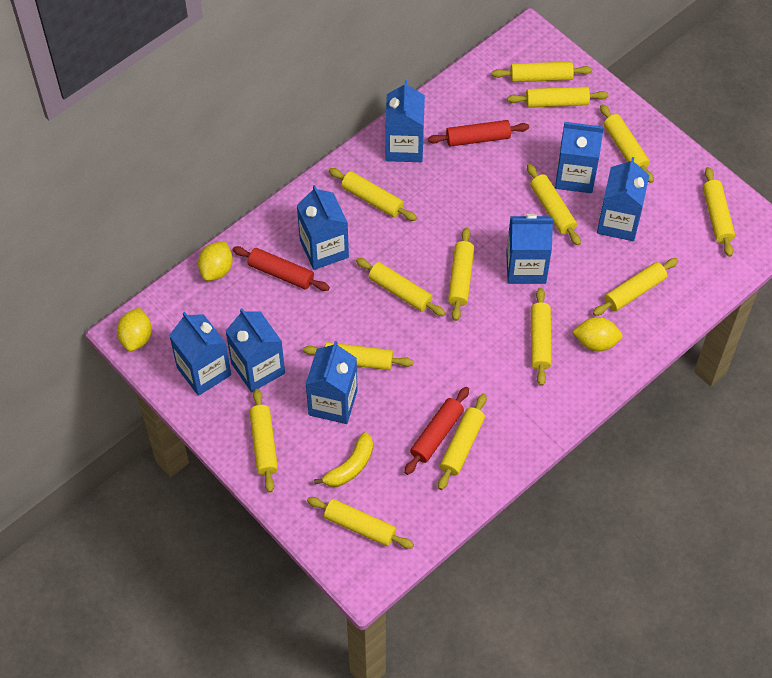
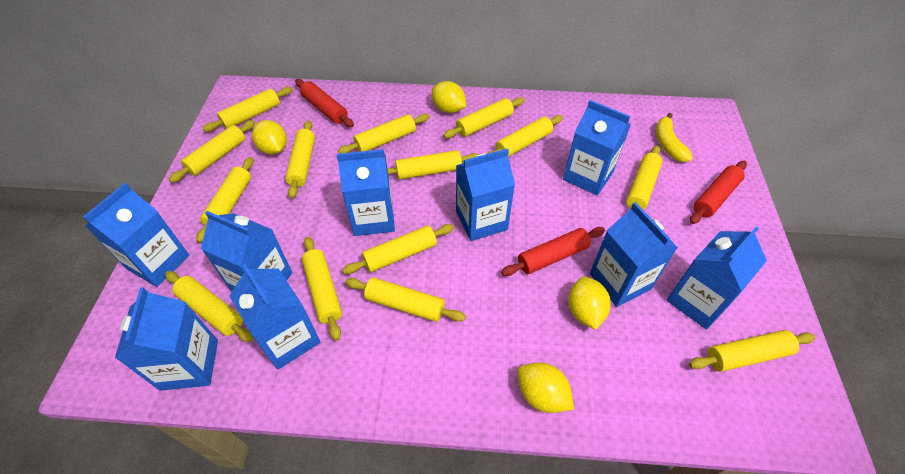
blue carton: [169,312,231,396] [226,308,285,392] [297,185,349,270] [305,341,358,424] [385,80,425,162] [506,214,553,284] [555,122,604,193] [597,157,649,241] = 8 -> [83,183,189,287] [115,287,218,391] [201,211,292,291] [229,264,320,370] [336,149,395,236] [456,148,515,241] [563,100,631,196] [590,202,678,307] [667,226,767,330] = 9
yellow lemon: [117,308,152,351] [198,241,233,281] [573,317,622,351] = 3 -> [252,120,287,154] [432,81,466,113] [518,363,574,413] [568,276,611,330] = 4

